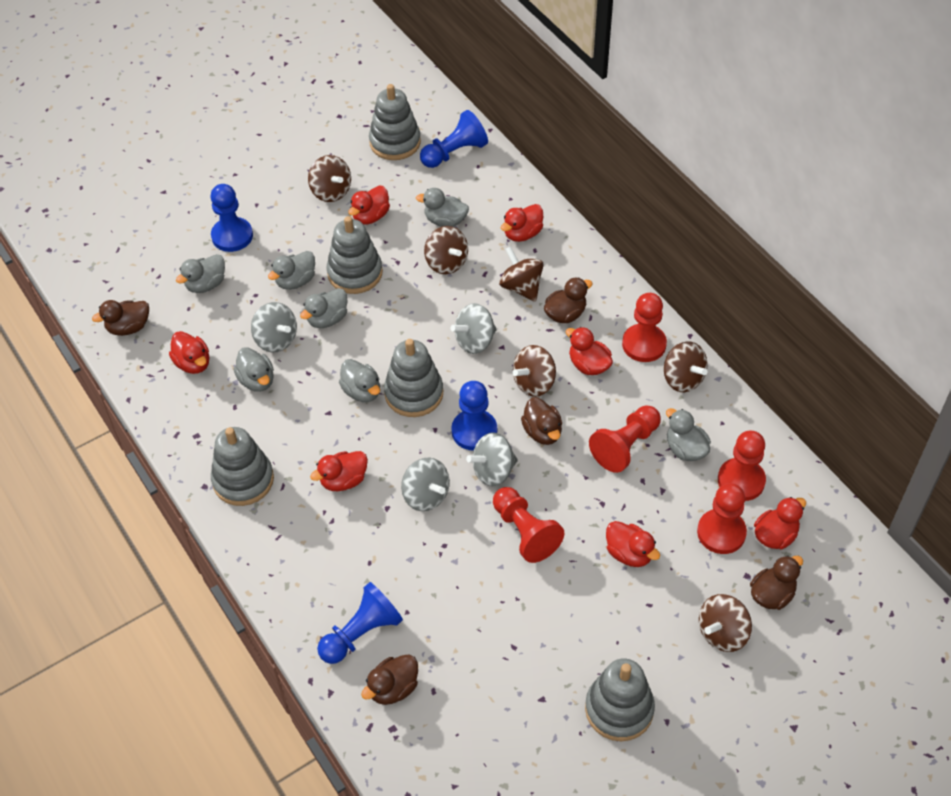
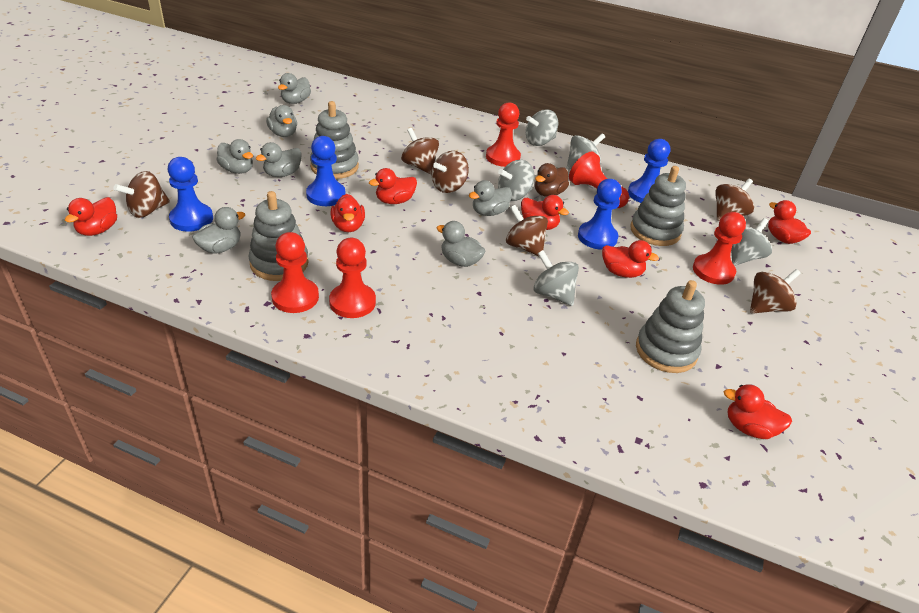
brown duck: [92,300,149,336] [361,654,418,705] [521,397,562,445] [544,277,593,323] [750,555,803,610] = 5 -> [535,163,569,197] = 1
grey spinning top: [251,302,297,352] [401,458,450,511] [451,303,497,354] [466,432,518,487] = 4 -> [498,160,534,201] [526,109,558,146] [533,250,579,306] [567,133,605,170] [731,218,772,266] = 5
grey stacking toy: [211,427,274,506] [327,216,383,294] [369,84,421,160] [384,339,443,417] [585,659,655,741] = 5 -> [249,191,309,281] [310,101,359,179] [630,166,686,246] [636,280,705,373] = 4

